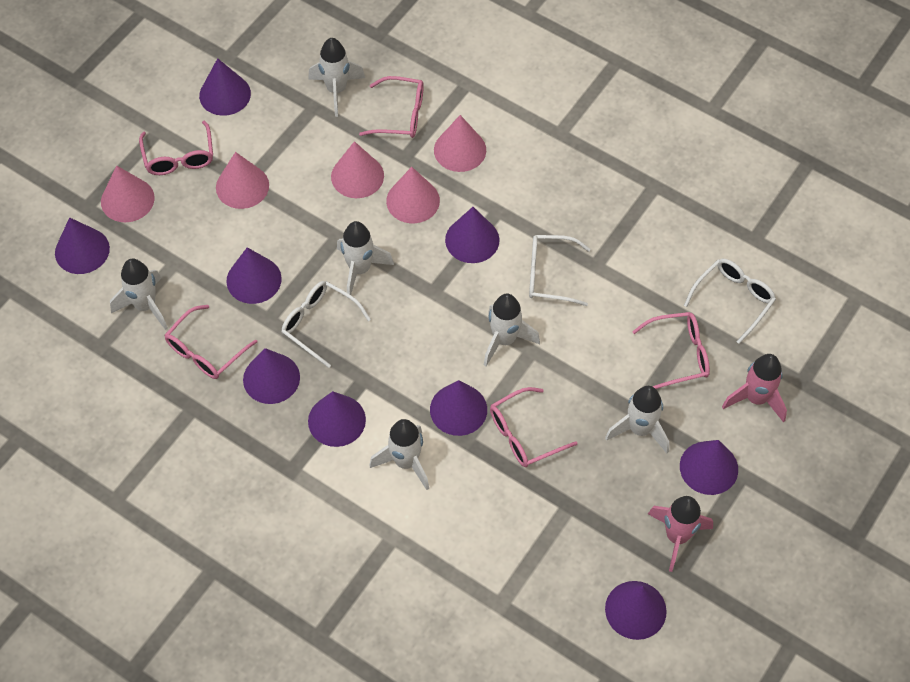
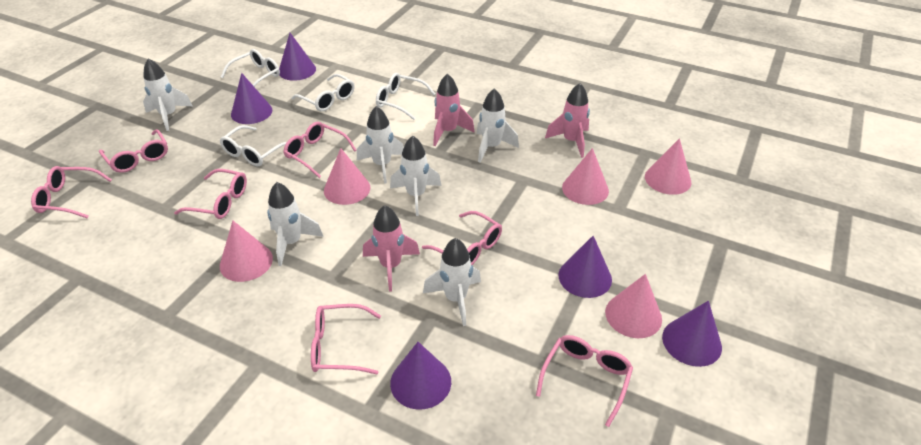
pink glasses: [139,121,213,175] [164,305,257,379] [359,76,424,138] [490,387,578,467] [632,312,710,389] = 5 -> [31,166,112,219] [99,129,168,173] [174,169,247,219] [283,122,356,178] [311,304,381,374] [422,211,502,265] [536,335,633,427] = 7
pink rocket: [648,496,713,572] [722,354,787,422] = 2 -> [363,205,420,292] [433,73,475,146] [545,83,590,158] = 3
purple cone: [55,217,110,274] [199,58,251,116] [226,247,282,304] [243,348,300,404] [308,391,366,447] [430,380,487,436] [445,207,500,263] [605,581,667,640] [680,440,738,495] = 9 -> [231,73,273,124] [279,33,316,81] [390,342,451,410] [559,236,612,298] [662,301,722,367] = 5
white glasses: [282,281,371,368] [529,235,590,306] [684,259,776,344] = 3 -> [220,125,287,166] [221,49,280,87] [292,74,355,111] [376,73,435,120] = 4

